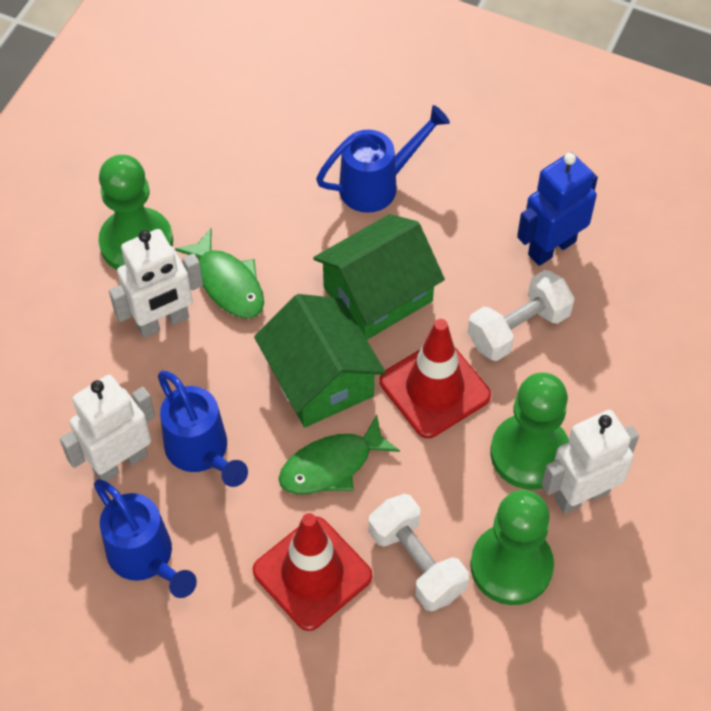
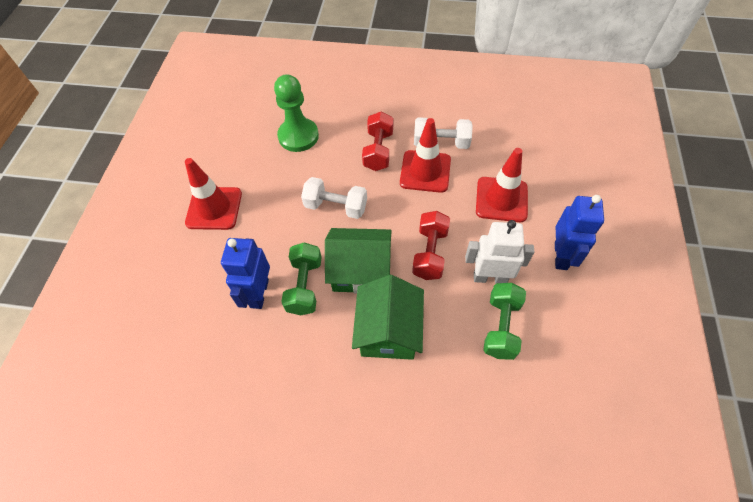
blue robot: [517,152,598,266] = 1 -> [221,238,270,309] [555,195,604,270] = 2
blue watering can: [94,479,197,598] [158,370,248,487] [316,105,450,213] = 3 -> none = 0
green dumbbell: none = 0 -> [281,243,322,315] [483,283,526,360] = 2
green fish: [175,228,264,319] [279,415,400,494] = 2 -> none = 0
green pawn: [99,155,173,270] [470,490,554,605] [490,372,569,490] = 3 -> [274,74,319,152] = 1
red dumbbell: none = 0 -> [362,112,393,171] [412,211,450,280] = 2
red traffic cone: [253,513,372,631] [380,319,491,438] = 2 -> [185,158,242,230] [400,118,451,193] [476,148,528,222] = 3
white robot: [60,375,155,482] [109,229,203,338] [542,410,639,514] = 3 -> [465,220,534,284] = 1

